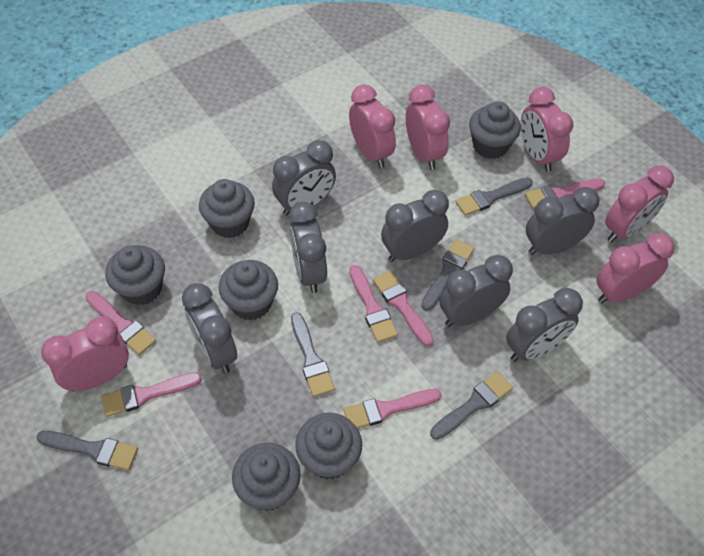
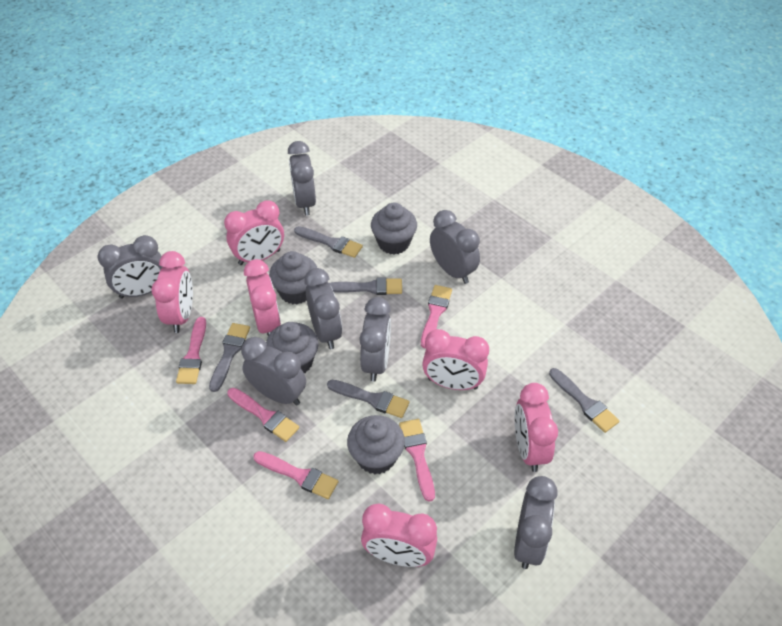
grey cupcake: [105,245,165,305] [199,179,255,238] [219,260,278,321] [232,443,301,511] [295,413,362,479] [469,101,521,159] = 6 -> [266,322,319,373] [269,251,317,304] [347,415,405,474] [371,203,417,255] = 4
pink brush: [86,291,156,355] [101,373,202,417] [343,389,442,429] [350,265,398,343] [373,270,434,346] [525,179,605,209] = 6 -> [176,317,206,384] [227,388,299,442] [253,451,338,499] [399,419,435,502] [421,285,452,349] = 5

